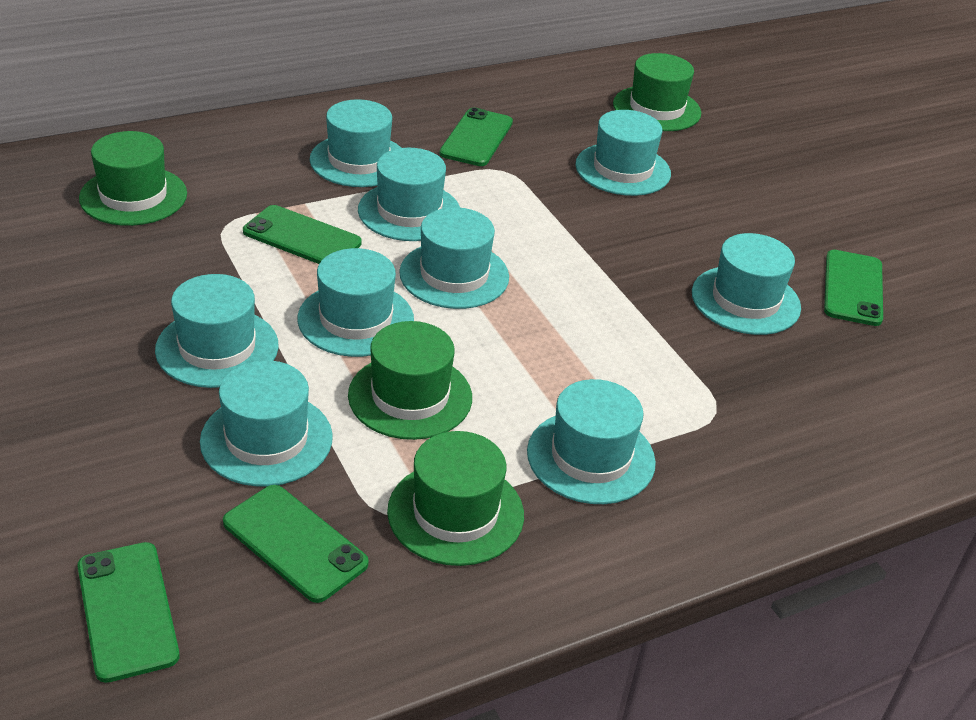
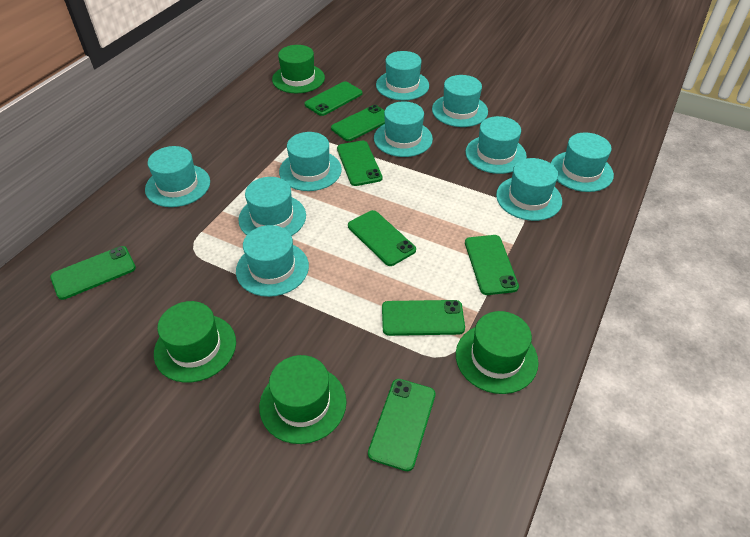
green phone: [77,542,180,683] [223,485,369,603] [243,205,362,264] [439,108,513,166] [824,250,883,326] = 5 -> [50,246,136,300] [304,81,363,116] [331,105,385,141] [337,141,382,186] [348,210,416,266] [368,379,435,471] [382,300,465,336] [465,235,519,295] = 8
turquoise hat: [155,274,279,388] [200,360,333,486] [297,248,414,357] [310,99,401,187] [358,148,460,241] [399,207,509,309] [527,379,656,504] [575,110,671,196] [692,233,801,335] = 9 -> [145,146,210,207] [236,225,309,297] [238,177,306,236] [279,132,342,191] [374,101,433,157] [376,51,429,100] [432,75,488,127] [466,116,527,174] [496,158,562,221] [551,132,614,192] = 10

